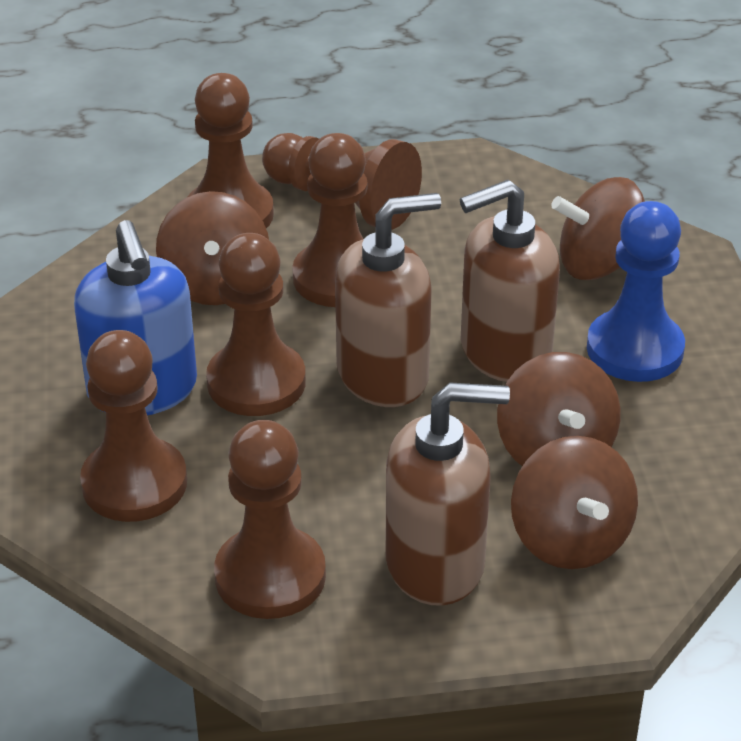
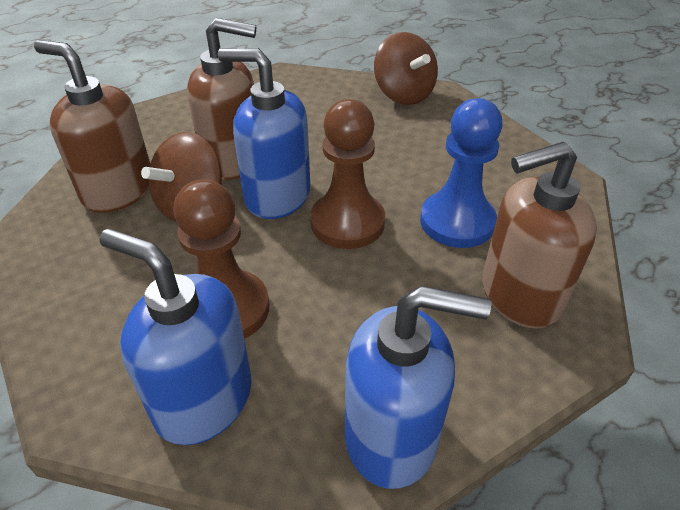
blue soap dispenser: [74,220,197,415] = 1 -> [99,228,252,445] [218,48,310,219] [345,286,491,489] = 3
brown pawn: [80,330,187,522] [188,73,274,228] [206,233,306,416] [214,420,326,619] [262,133,422,230] [292,133,367,307] = 6 -> [173,179,269,339] [310,99,385,249] = 2
brown spinning top: [156,191,269,305] [497,352,620,466] [511,436,638,569] [551,177,645,280] = 4 -> [141,132,222,222] [374,32,438,105] = 2

